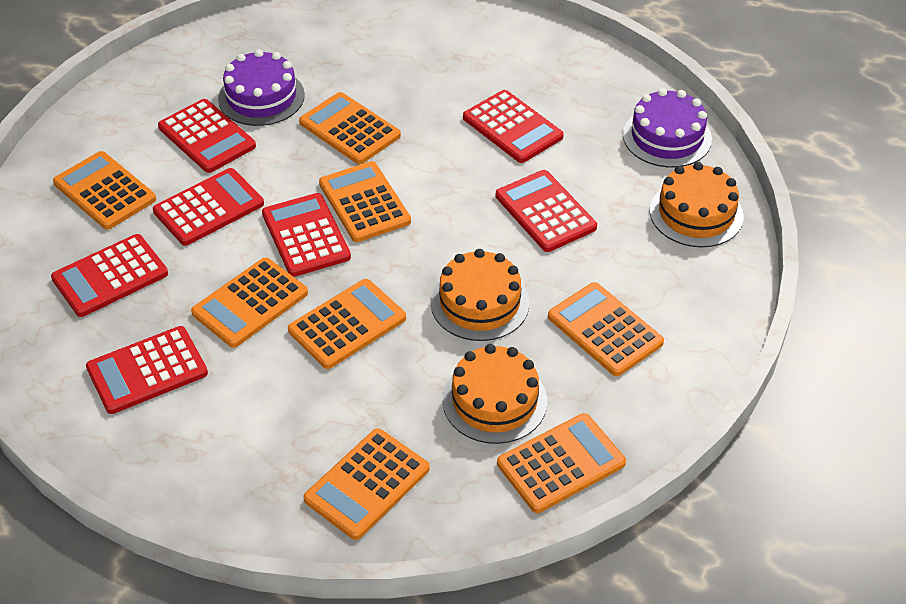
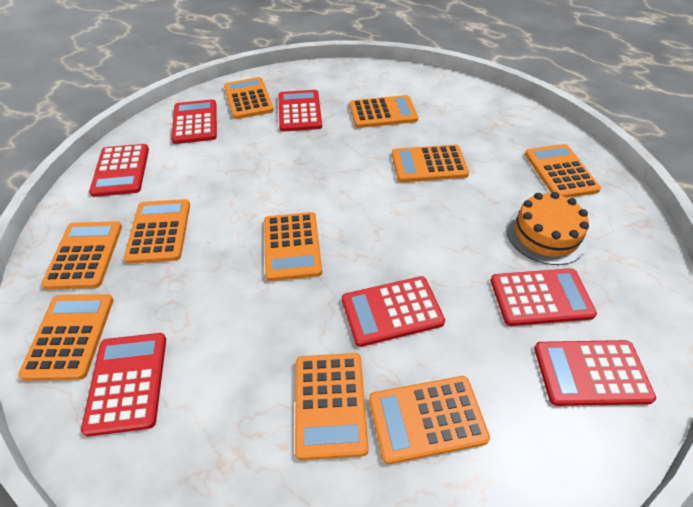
orange cake: [431,249,529,341] [443,344,547,444] [650,162,744,247] = 3 -> [506,192,589,265] = 1
orange calculator: [53,151,156,230] [191,257,308,348] [288,279,406,369] [299,92,401,164] [303,428,430,540] [319,161,411,242] [497,413,626,513] [548,282,664,376] = 8 -> [18,294,113,381] [41,221,122,290] [124,199,190,264] [224,77,274,119] [264,212,322,281] [295,353,369,460] [349,95,418,128] [369,376,490,464] [392,145,469,182] [525,144,601,198] = 10
purple cake: [218,49,305,126] [623,88,712,167] = 2 -> none = 0

